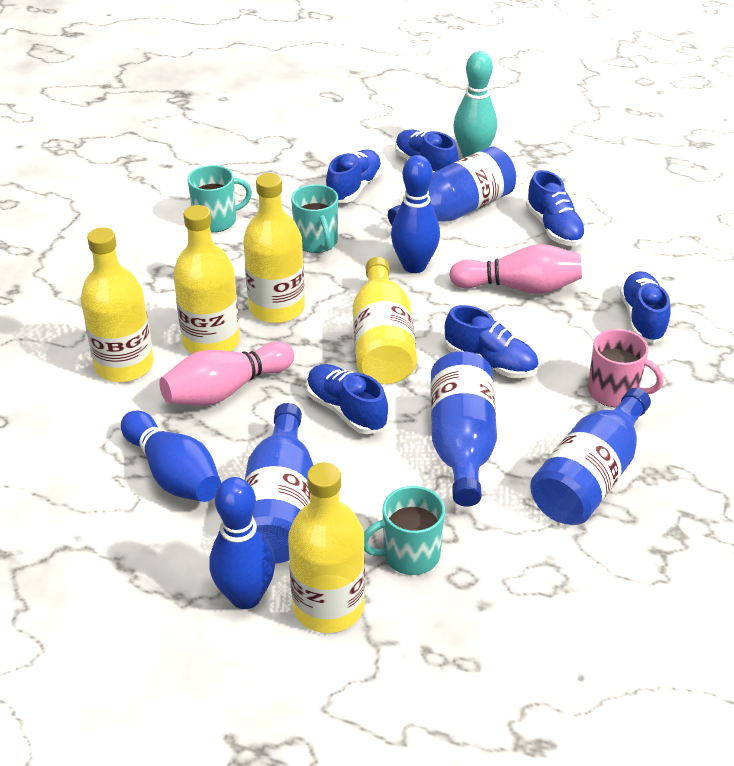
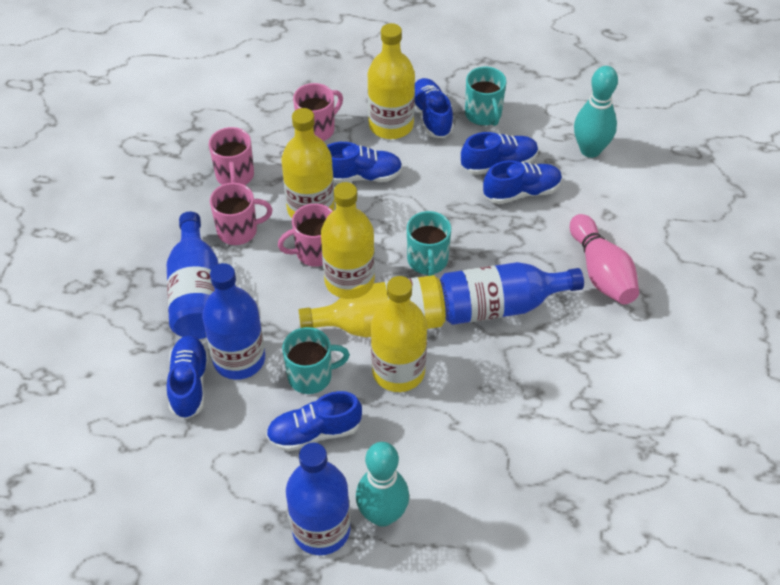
blue bowling pin: [121,411,221,502] [210,477,275,609] [391,155,440,273] = 3 -> none = 0
pink bowling pin: [159,341,294,406] [449,244,582,294] = 2 -> [570,214,639,305] = 1
pink mug: [588,329,664,407] = 1 -> [209,127,254,185] [210,183,273,245] [278,204,333,267] [293,83,343,141] = 4
turquoise bowling pin: [453,51,497,158] = 1 -> [356,442,409,527] [574,66,618,158] = 2

